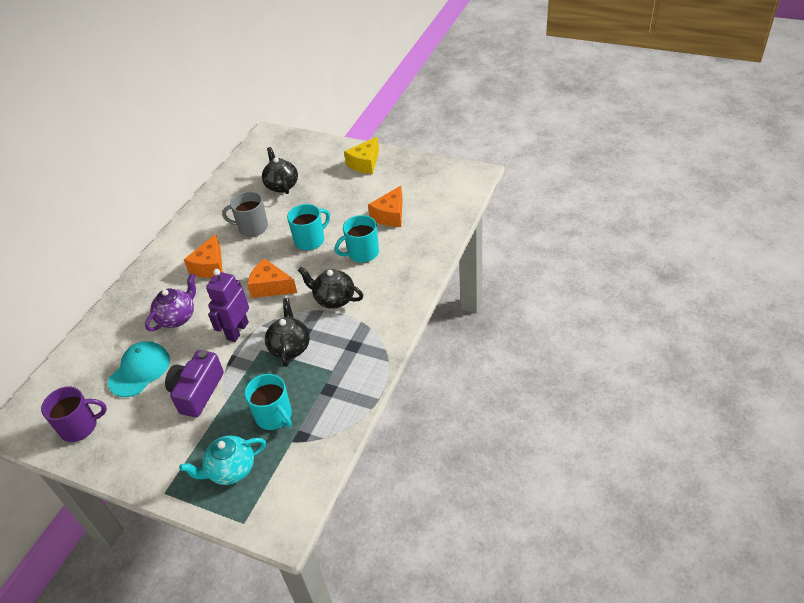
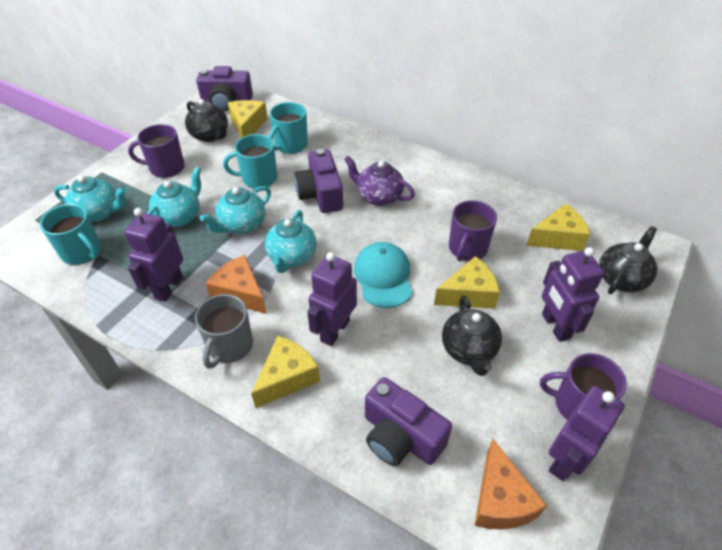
orange cheese: [184,234,223,278] [247,258,297,298] [368,186,403,227] = 3 -> [206,255,267,314] [475,439,547,529] = 2
purple camera: [165,350,224,418] = 1 -> [196,66,253,112] [294,149,343,213] [365,377,452,466] = 3
purple mug: [41,387,107,442] = 1 -> [128,124,185,178] [449,200,497,261] [540,353,627,420] = 3
purple robot: [206,269,249,342] = 1 -> [125,208,183,302] [307,252,357,346] [542,247,604,342] [549,386,625,481] = 4
turquoise teapot: [179,436,266,485] = 1 -> [54,176,126,222] [147,167,201,227] [200,186,271,234] [265,210,317,273] = 4
yellow cheese: [344,137,379,174] = 1 -> [228,100,268,138] [251,336,320,408] [434,256,500,309] [526,203,590,251] = 4

